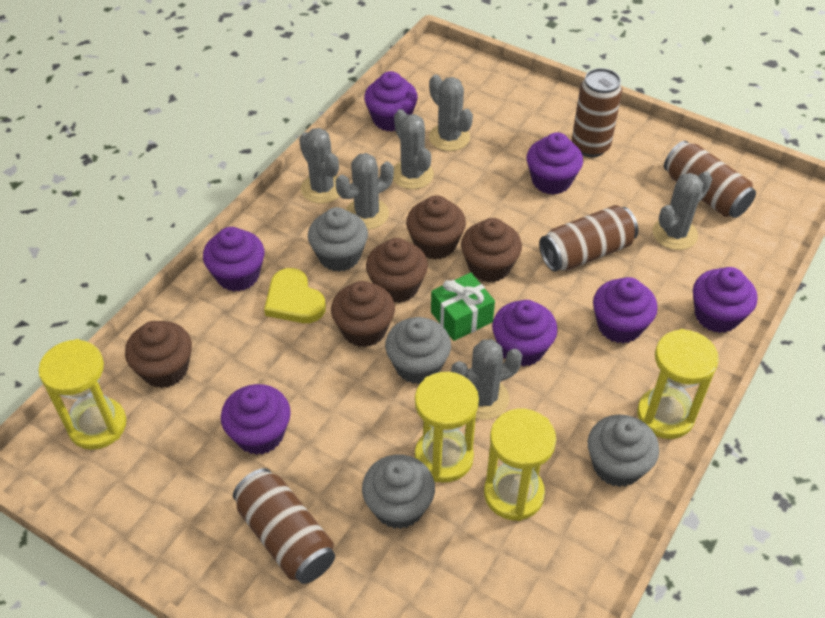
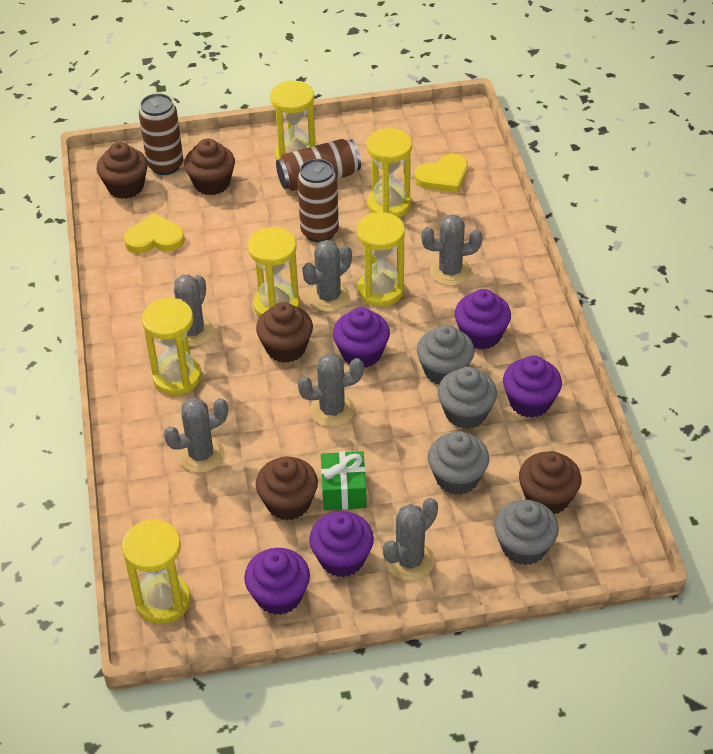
brown can: [233,468,335,584] [539,205,638,272] [572,68,622,157] [664,141,756,218] = 4 -> [139,93,183,175] [276,139,361,191] [297,159,339,243] = 3
purple cupcake: [203,227,264,292] [221,384,291,455] [364,71,418,132] [492,300,558,366] [527,132,583,195] [593,277,658,343] [693,267,757,333] = 7 -> [244,548,310,615] [309,511,374,577] [333,307,390,368] [454,289,511,350] [503,356,562,418] = 5
yellow heart: [264,268,326,323] = 1 -> [124,213,185,253] [415,154,468,193] = 2
yellow hourglass: [39,339,126,450] [415,372,479,483] [484,409,556,521] [637,329,719,439] = 4 -> [122,519,191,624] [142,298,202,395] [248,227,300,317] [270,80,316,161] [357,212,405,307] [367,128,412,218] = 6

